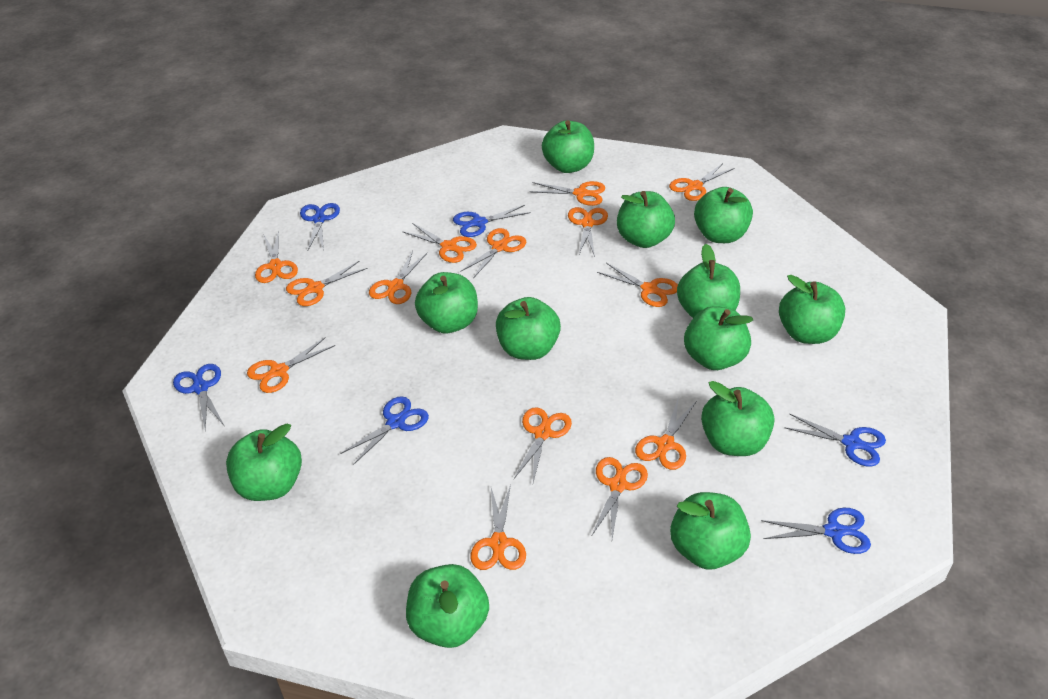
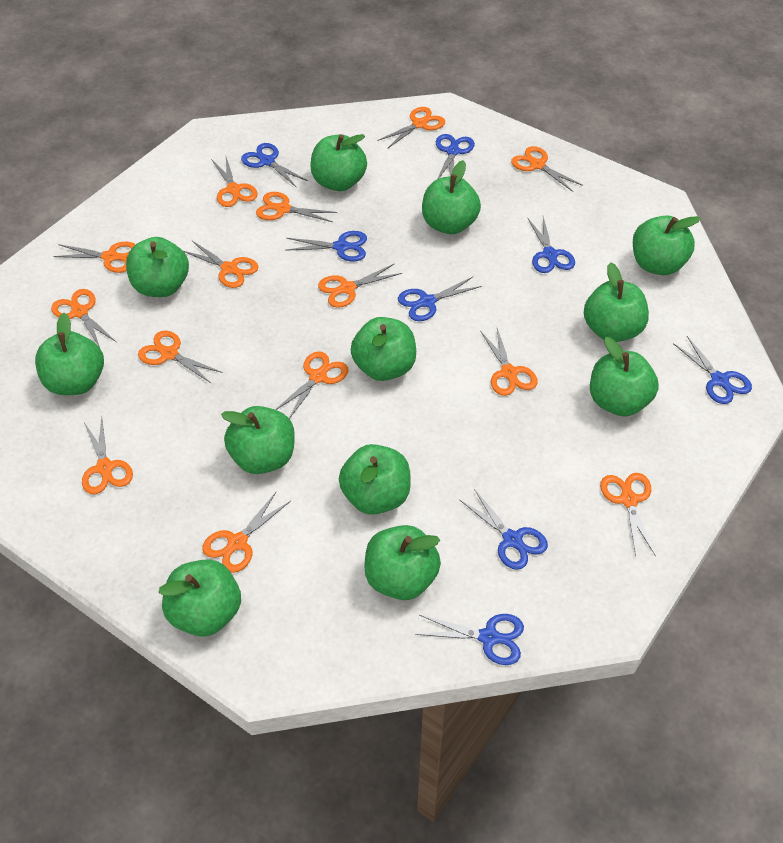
blue scissors: [173,364,224,431] [300,203,340,251] [340,396,429,465] [453,205,531,237] [761,508,871,554] [784,414,886,467] = 6 -> [241,143,308,188] [285,231,367,261] [398,277,482,321] [415,614,524,665] [436,134,475,179] [460,489,548,570] [527,217,575,273] [673,336,752,404] = 8

